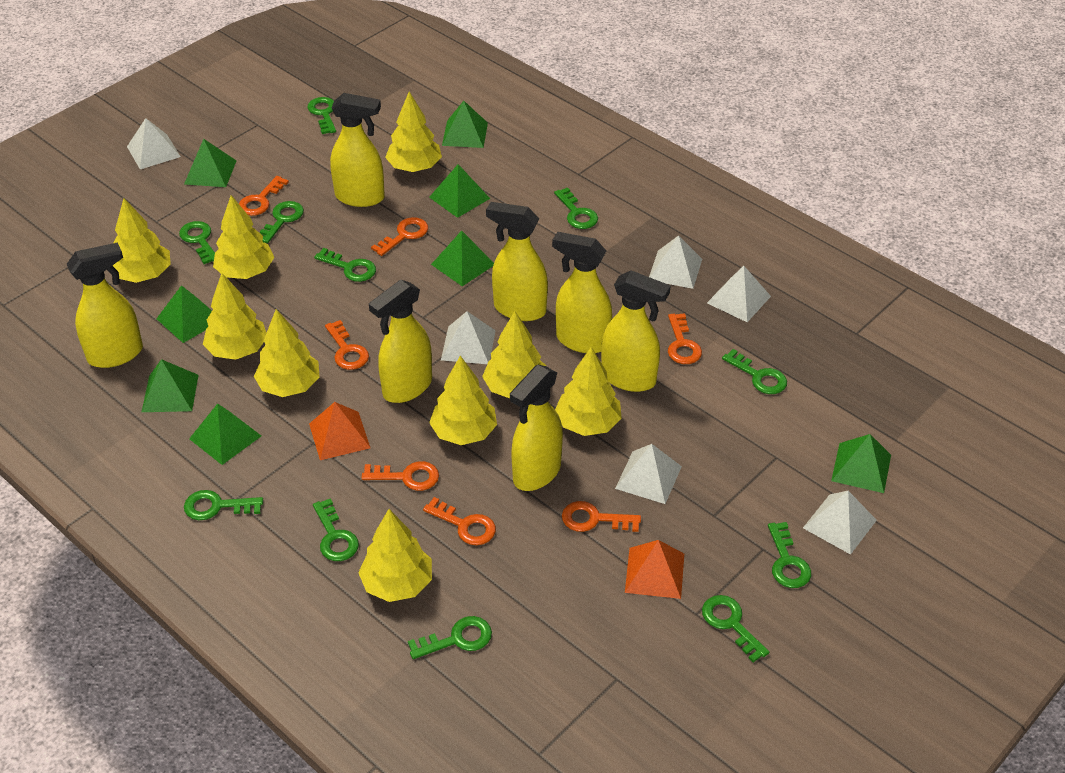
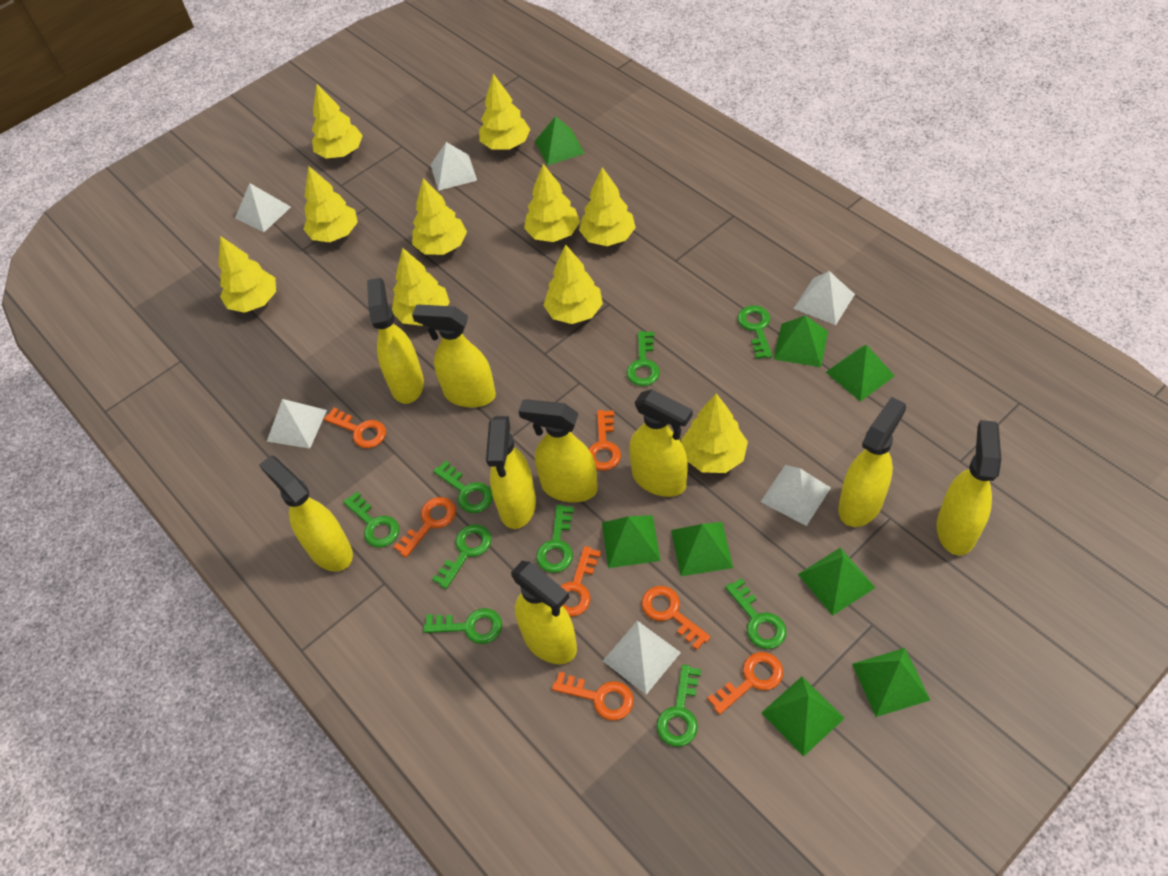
green key: [179,221,215,264] [184,490,263,520] [260,201,304,243] [307,97,336,134] [313,498,359,561] [314,248,376,282] [408,616,492,659] [554,188,598,229] [702,595,769,662] [722,349,787,394] [768,522,811,588] = 11 -> [343,492,399,547] [423,608,502,644] [432,524,492,589] [433,461,493,513] [536,505,574,573] [627,331,660,386] [656,664,701,747] [725,578,786,649] [738,305,773,359] = 9
orange pyramid: [309,402,370,460] [625,540,684,599] = 2 -> none = 0
yellow spray bottle: [67,242,143,368] [330,93,385,207] [369,280,432,403] [486,202,548,321] [510,365,563,491] [552,232,612,353] [601,270,671,392] = 7 -> [259,456,353,571] [367,278,424,404] [412,305,496,408] [486,416,536,529] [511,561,577,664] [518,399,598,502] [629,389,693,497] [838,397,906,527] [936,420,1001,555] = 9
yellow tree: [112,198,171,283] [203,273,266,360] [213,195,274,279] [254,309,320,397] [358,509,432,602] [385,92,442,172] [429,356,497,445] [482,311,546,398] [555,347,622,436] = 9 -> [218,236,276,313] [303,166,358,242] [312,84,363,158] [392,247,450,326] [412,178,467,255] [479,74,530,150] [524,164,580,242] [543,244,603,324] [579,167,636,246] [681,393,748,473] = 10

